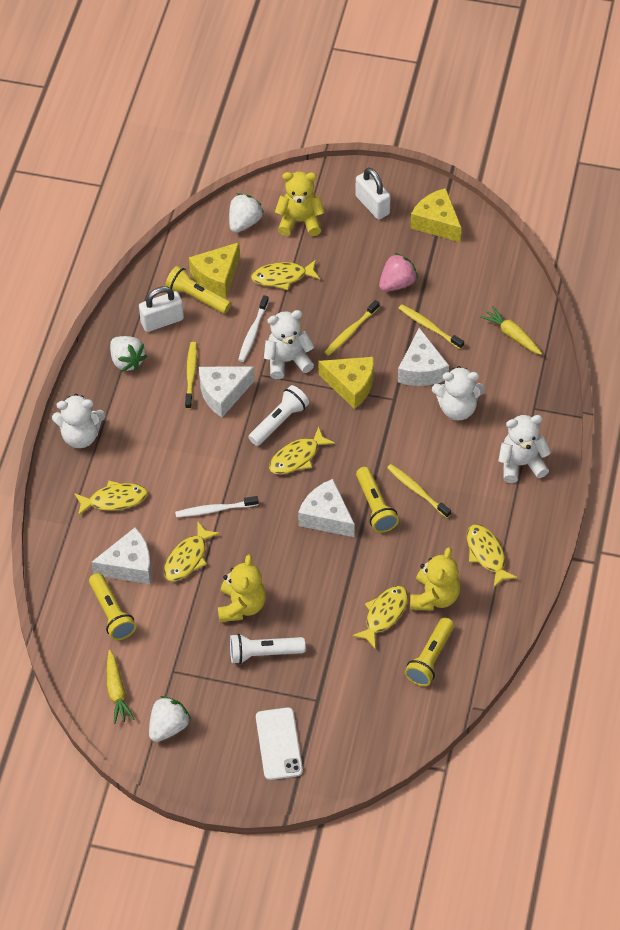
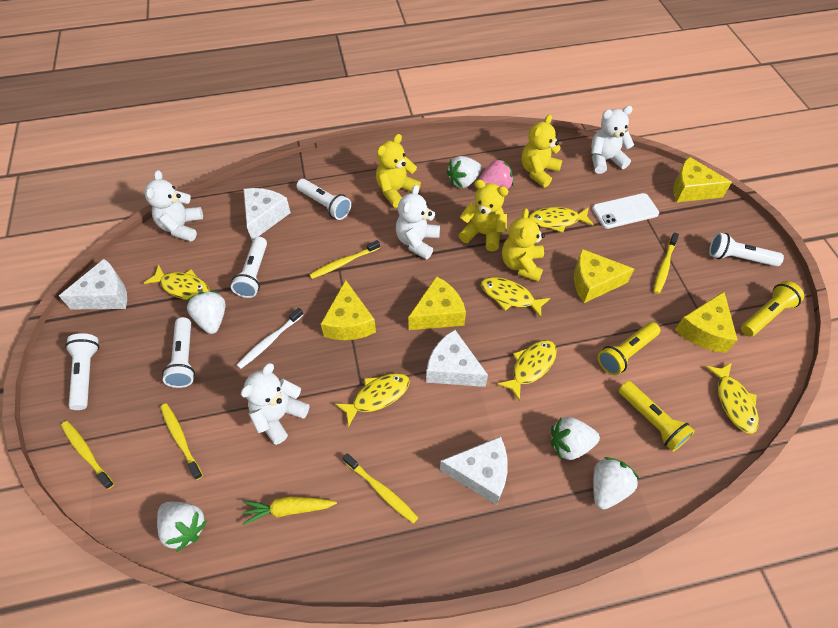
white flashlight: [230,634,305,664] [249,385,309,446] = 2 -> [65,333,99,410] [162,317,195,388] [231,237,267,298] [296,179,351,220] [709,233,784,267] = 5
white padlock: [139,286,184,332] [355,167,391,220] = 2 -> none = 0
white strawberry: [110,336,147,371] [149,696,191,742] [229,193,264,233] = 3 -> [157,502,207,552] [186,291,226,334] [447,156,482,188] [551,417,600,460] [593,457,639,509] = 5
white toothbrush: [175,496,259,517] [238,295,269,362] = 2 -> [237,308,304,369] = 1
yellow carrot: [107,650,134,724] [480,306,542,355] = 2 -> [242,497,337,525] = 1
yellow cheese: [189,242,240,298] [319,357,374,409] [410,188,461,242] = 3 -> [321,280,376,340] [408,276,466,330] [574,249,634,303] [673,157,732,203] [675,292,738,353] = 5
yellow flashlight: [89,573,136,640] [165,266,231,314] [356,467,399,533] [405,618,454,686] = 4 -> [598,322,661,375] [618,381,695,452] [741,281,804,337] = 3
yellow teddy bear: [218,555,266,622] [275,172,325,236] [410,547,460,611] = 3 -> [376,134,421,208] [459,179,508,251] [502,208,545,282] [522,114,563,187] = 4
yellow toothbrush: [185,342,197,409] [324,300,380,356] [387,464,451,518] [399,304,464,349] = 4 -> [61,421,114,489] [160,404,203,480] [309,240,380,279] [343,453,418,524] [654,232,679,294] = 5

